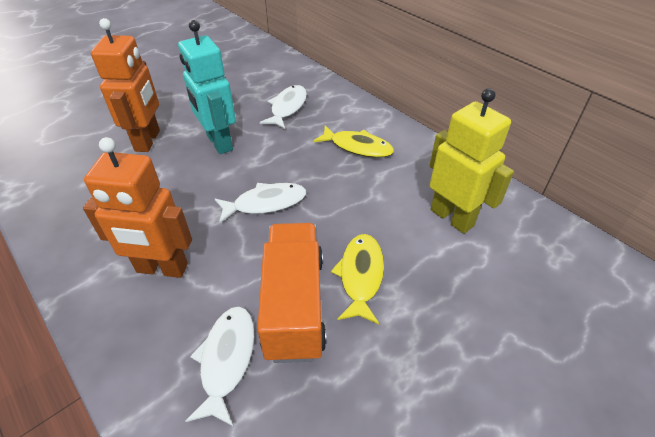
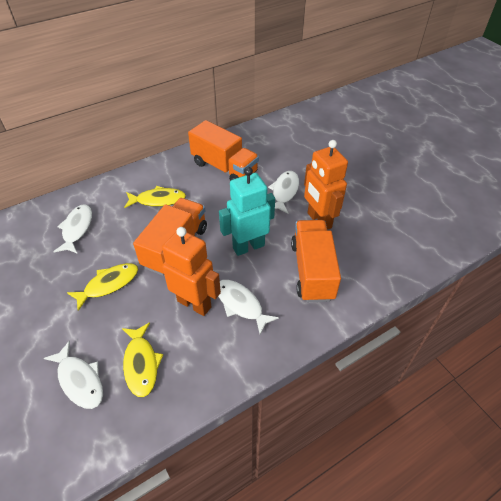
orange truck: [257,223,327,363] = 1 -> [133,198,207,276] [188,120,259,181] [291,220,341,302] = 3
white fish: [185,306,254,427] [215,183,307,223] [260,85,307,129] = 3 -> [43,340,103,409] [53,204,92,254] [218,280,279,334] [268,171,299,214] = 4
yellow fish: [313,125,394,158] [331,234,384,324] = 2 -> [67,263,138,311] [122,322,163,397] [124,186,186,208] = 3
yellow robot: [429,88,514,234] = 1 -> none = 0

